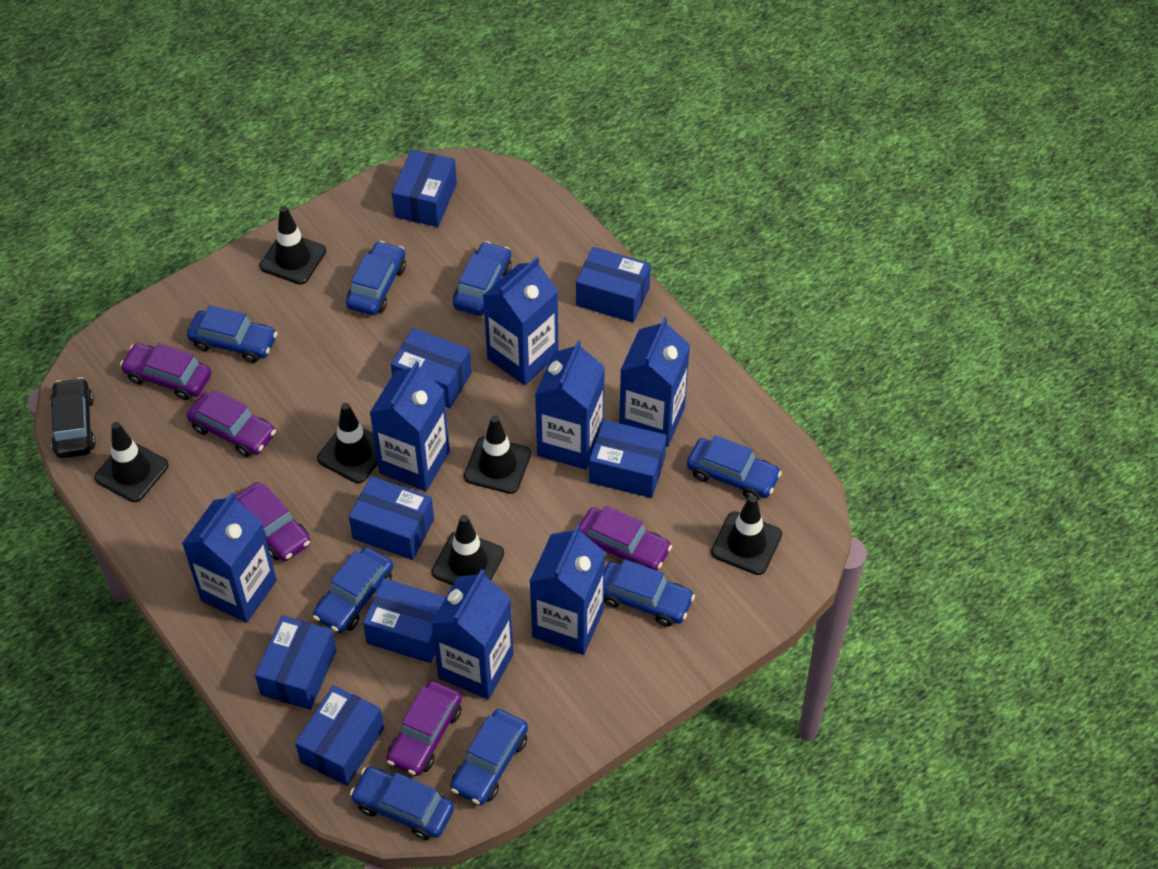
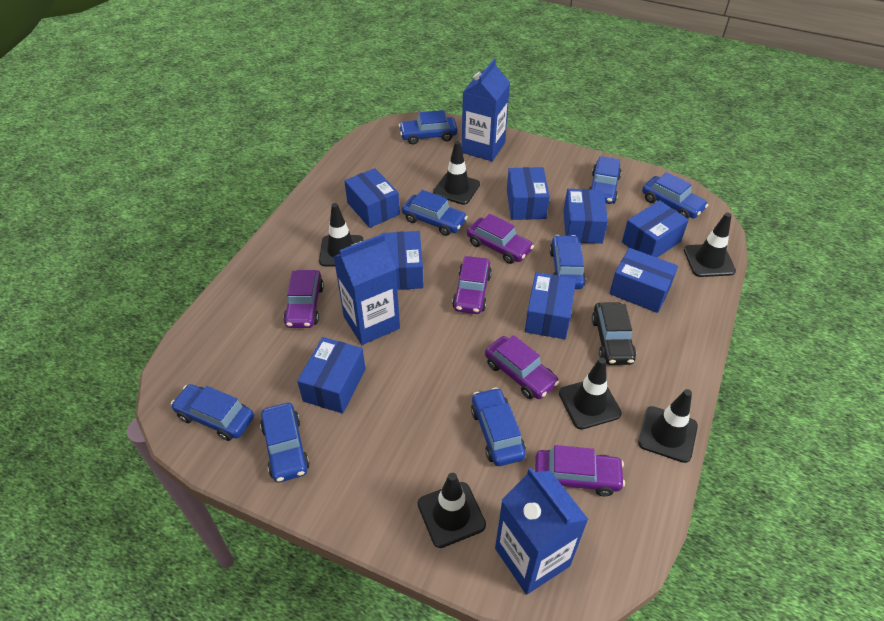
blue carton: [182,492,277,623] [370,361,450,491] [431,569,514,700] [483,257,559,385] [530,525,605,655] [535,340,605,470] [619,317,690,447] = 7 -> [333,234,400,345] [462,59,510,161] [495,468,589,595] = 3

